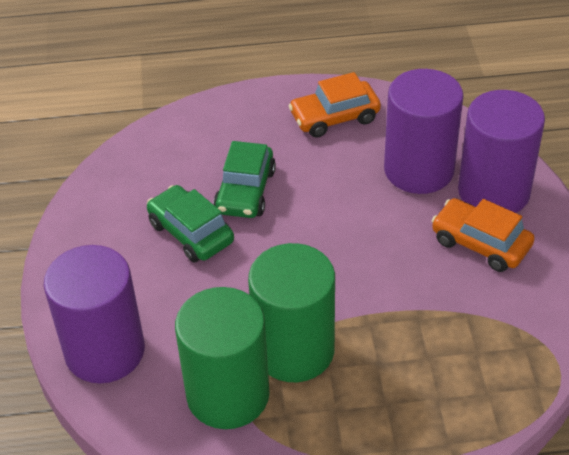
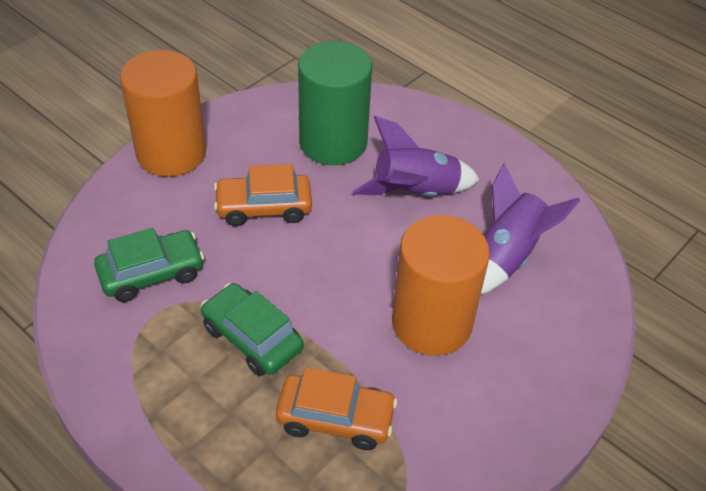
green cylinder: [175,287,270,429] [248,243,335,382] = 2 -> [298,41,372,165] = 1
orange cylinder: none = 0 -> [120,50,206,177] [392,215,490,356] = 2
purple cylinder: [44,245,145,383] [384,69,464,194] [458,90,545,213] = 3 -> none = 0
purple rocket: none = 0 -> [353,116,480,197] [481,163,580,294] = 2

